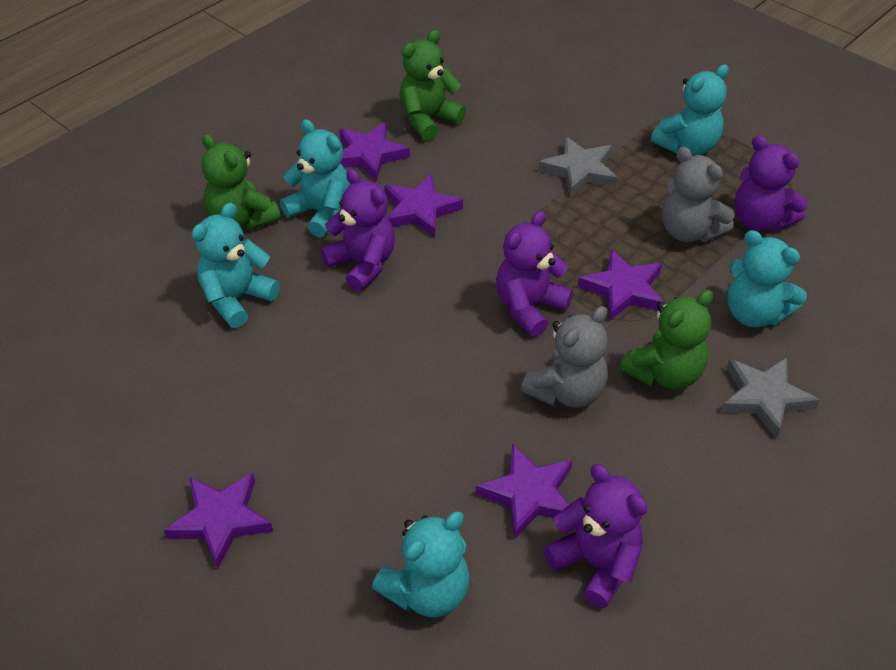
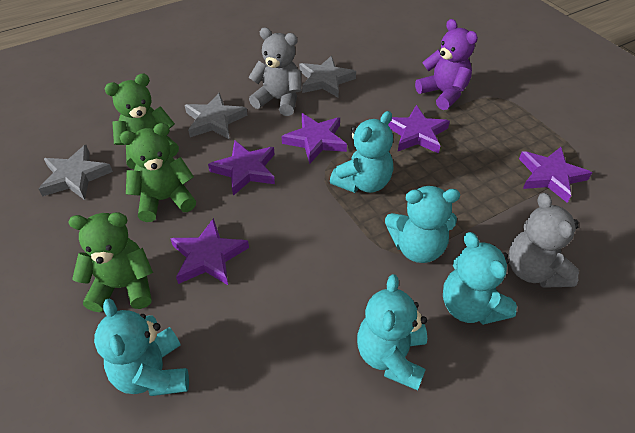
grey star: [539,136,617,197] [720,357,820,439] = 2 -> [39,145,113,200] [185,93,248,139] [299,56,356,97] = 3
purple teddy bear: [320,169,395,292] [496,211,573,337] [544,464,648,608] [734,135,808,231] = 4 -> [415,19,478,110] = 1

